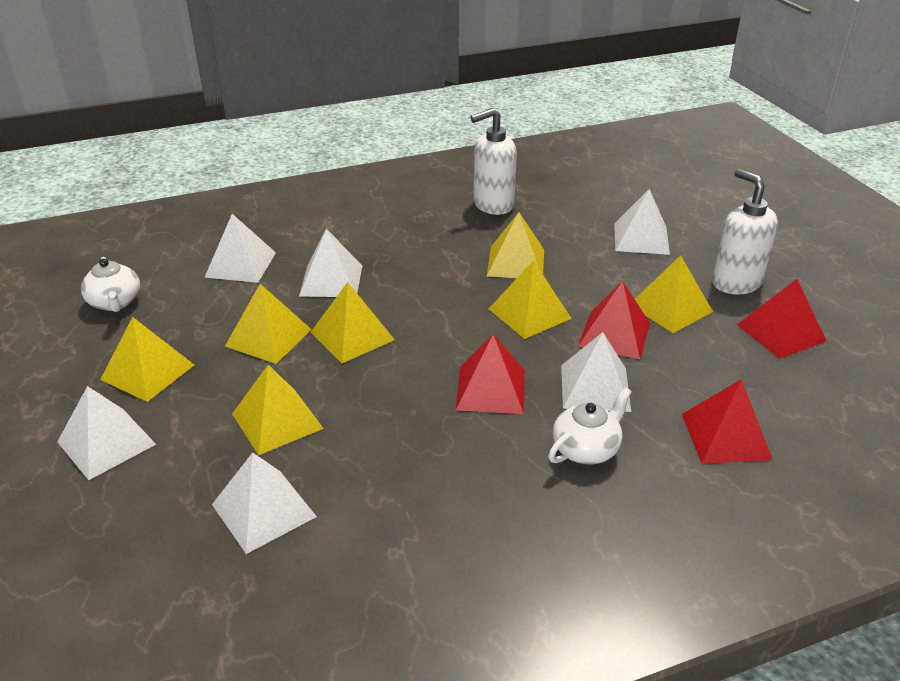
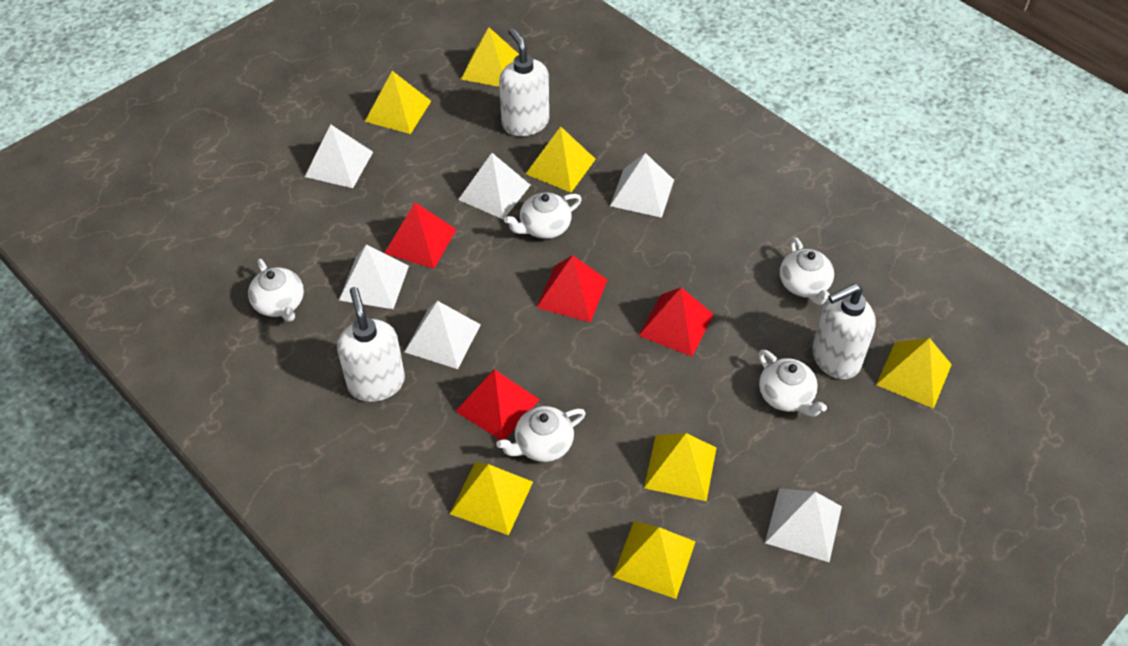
white soap dispenser: [471,108,517,215] [712,169,778,294] = 2 -> [337,287,405,402] [499,28,549,136] [812,284,876,379] = 3
white teapot: [81,257,140,312] [548,387,632,465] = 2 -> [248,259,304,322] [496,406,586,462] [504,193,582,239] [758,349,827,417] [780,237,834,305] = 5

